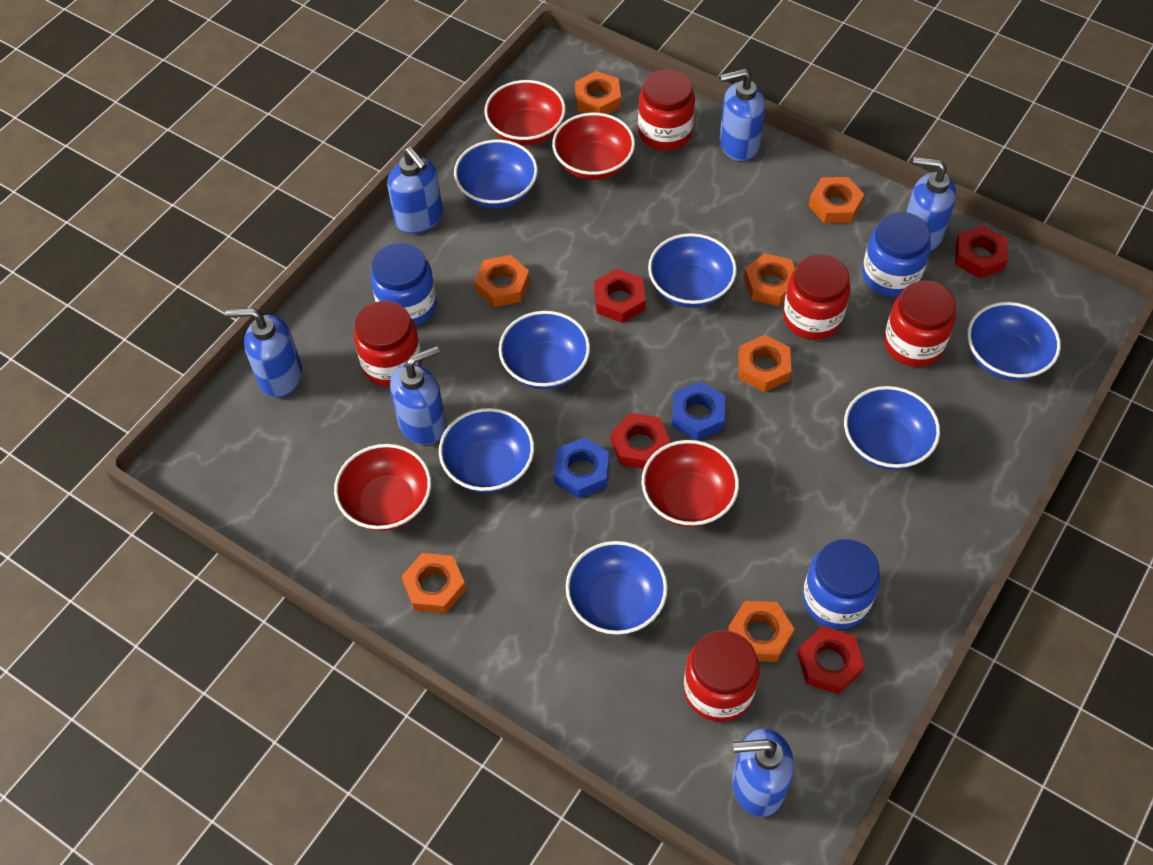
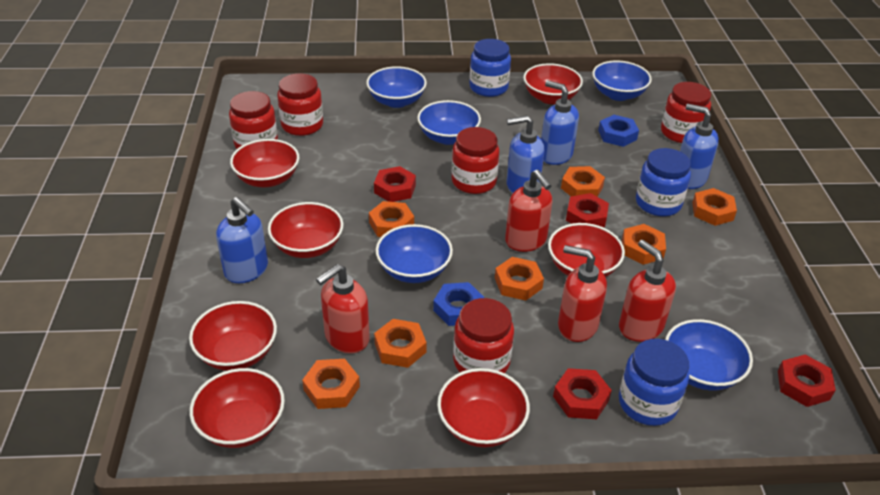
blue bowl: [439,408,534,493] [454,140,538,208] [499,311,590,389] [566,541,668,635] [648,233,737,308] [844,386,940,470] [967,302,1061,381] = 7 -> [367,66,427,108] [376,224,453,283] [417,100,481,145] [592,61,652,101] [665,319,753,391] = 5
blue soap dispenser: [225,308,302,398] [387,147,443,234] [390,346,446,445] [719,68,765,161] [732,728,794,817] [906,157,956,251] = 6 -> [216,197,268,283] [506,115,544,194] [541,80,579,165] [680,104,719,189] = 4
red bowl: [334,444,431,531] [484,80,566,146] [552,113,635,180] [642,440,739,527] = 4 -> [189,301,277,371] [190,368,285,448] [230,139,299,187] [268,202,344,258] [437,368,530,447] [523,63,583,104] [548,223,625,277] = 7
red soap dispenser: none = 0 -> [316,264,370,354] [505,170,552,252] [558,245,607,342] [619,240,676,342] = 4

